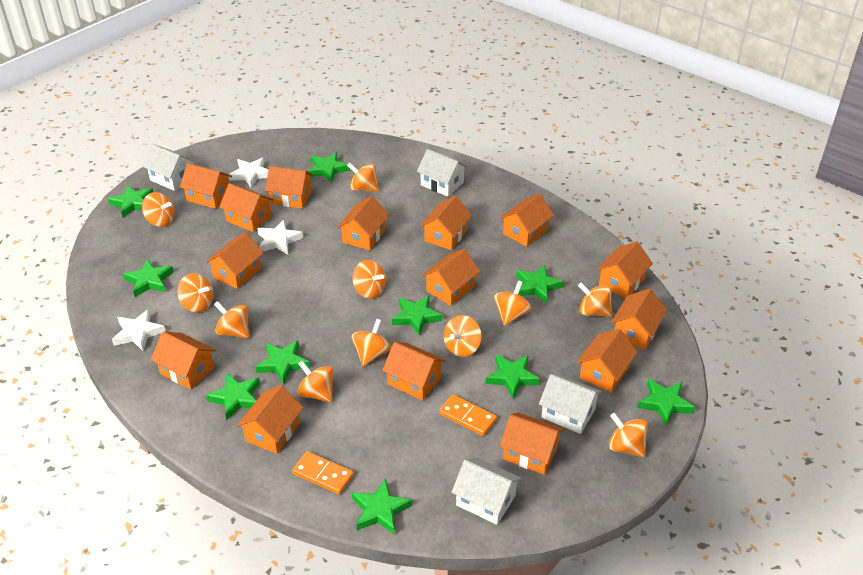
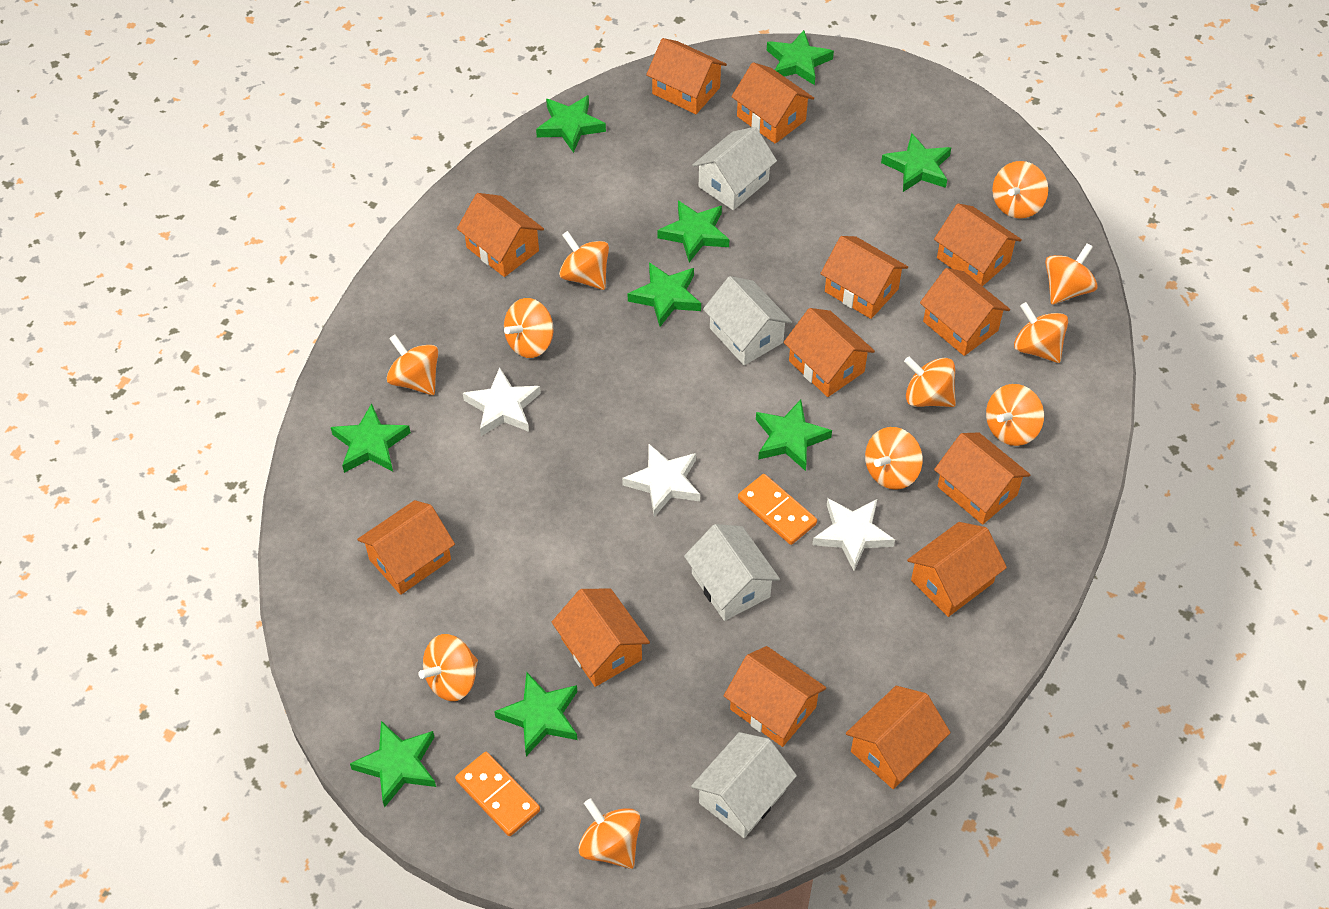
green star: [108,185,153,217] [123,259,174,297] [206,373,260,420] [256,340,310,384] [307,152,350,182] [352,478,412,535] [392,295,443,336] [486,355,540,399] [516,265,564,304] [637,379,695,426] = 10 -> [331,403,411,473] [350,721,436,808] [494,672,577,756] [536,95,606,153] [628,262,701,327] [657,200,729,262] [756,400,832,471] [767,30,834,85] [881,133,951,192] = 9
orange house: [151,331,216,390] [180,163,232,209] [206,232,264,289] [219,183,274,232] [237,385,304,454] [265,166,313,209] [337,196,389,251] [382,342,446,401] [420,195,472,250] [422,249,480,306] [500,193,554,247] [500,413,564,475] [577,329,638,393] [596,241,653,298] [611,288,667,350] = 15 -> [357,500,455,595] [457,193,544,277] [552,589,650,687] [646,38,727,114] [724,646,826,747] [731,62,814,144] [783,308,875,397] [820,236,908,319] [846,686,951,789] [907,522,1007,617] [920,268,1010,356] [934,203,1022,286] [934,432,1030,525] = 13

